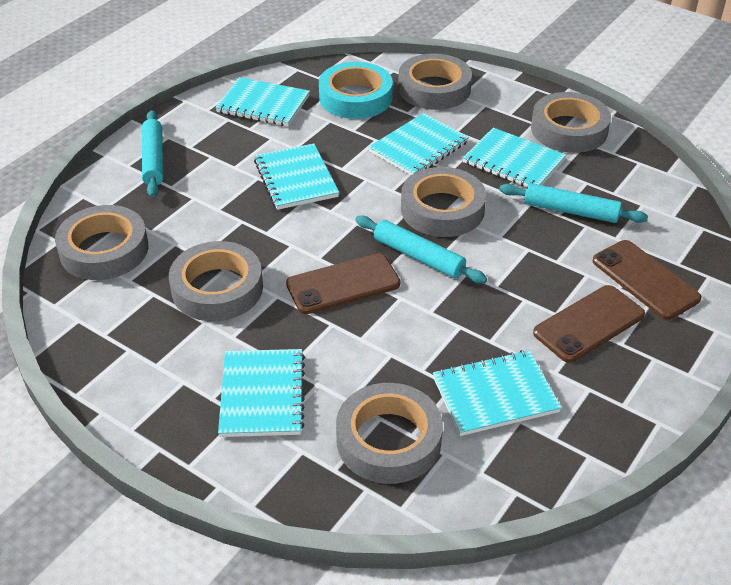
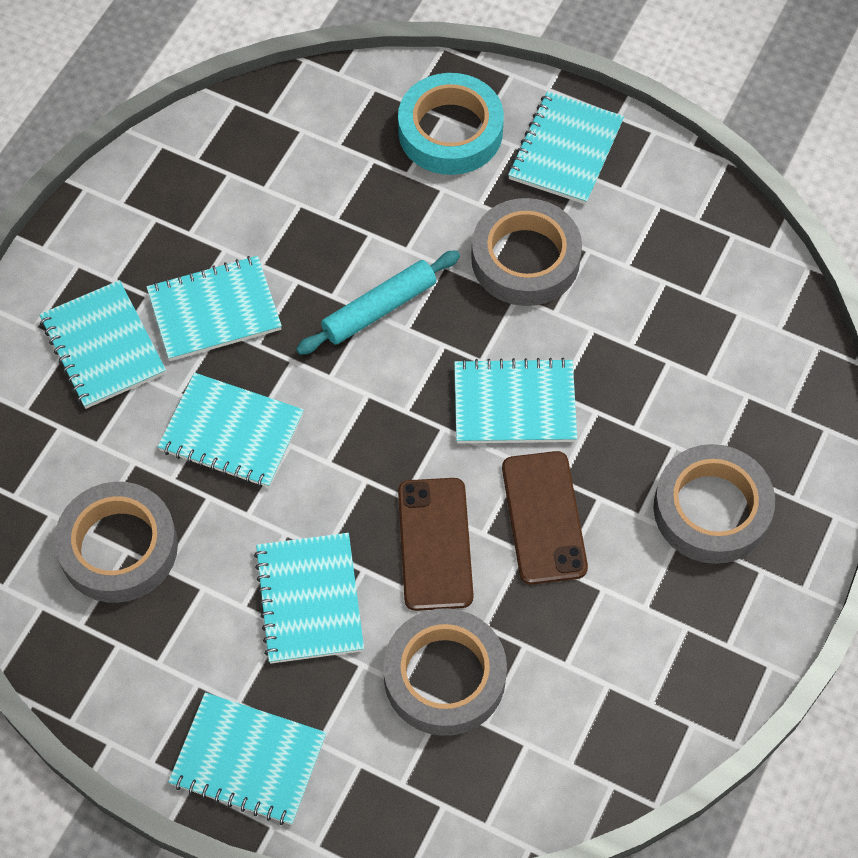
brown phone: [286,253,400,314] [533,285,645,363] [593,240,702,320] = 3 -> [398,478,473,611] [502,451,588,585] = 2
grey tape: [55,205,149,280] [169,241,263,321] [336,383,443,484] [398,53,472,110] [401,167,486,237] [531,92,611,153] = 6 -> [54,482,178,603] [383,608,507,736] [471,198,582,306] [653,444,775,564] = 4
turquoise notebook: [215,77,310,126] [218,349,305,437] [254,144,339,210] [369,113,469,175] [433,350,562,436] [463,128,566,187] = 6 -> [39,280,166,409] [146,256,282,361] [158,373,304,488] [168,692,326,825] [254,533,364,663] [454,358,577,443] [508,91,624,205] = 7
turquoise rolling pin: [142,110,163,197] [355,216,487,284] [499,183,648,223] = 3 -> [296,250,460,355] = 1

